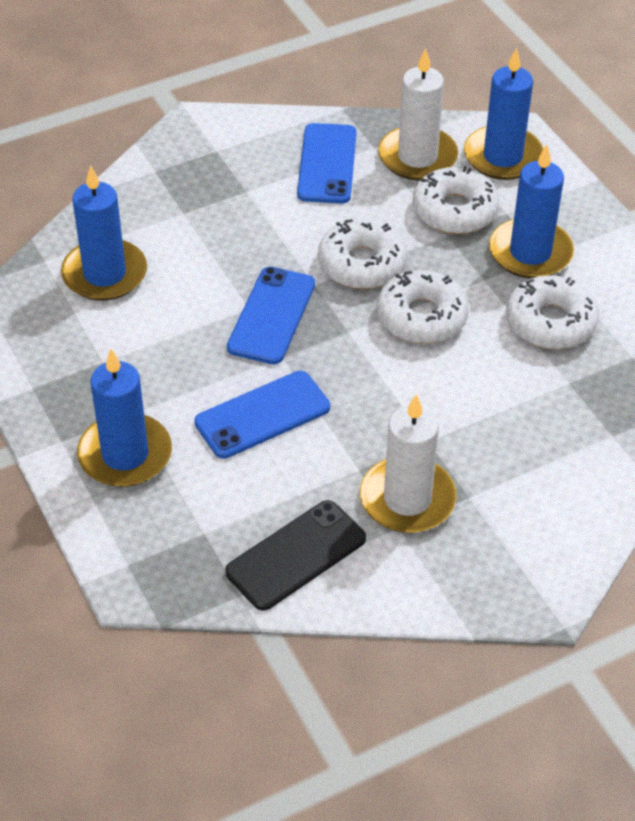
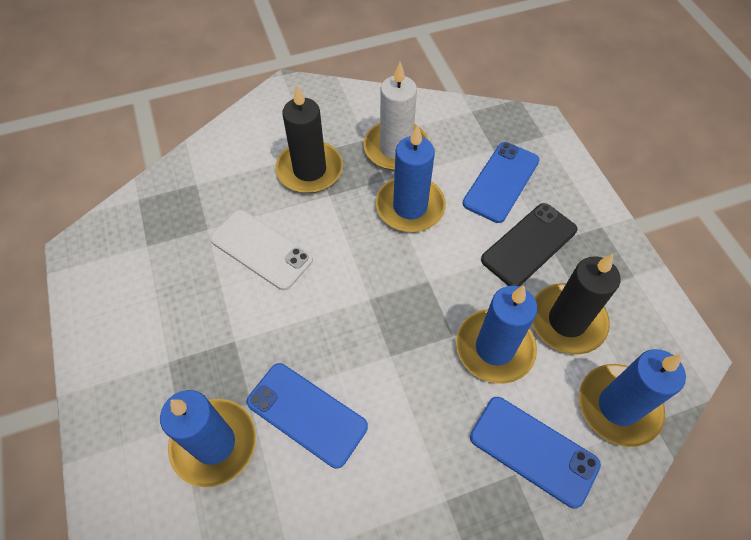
black candle: none = 0 -> [276,85,343,193] [532,254,620,354] = 2
white candle: [360,394,456,533] [378,48,458,180] = 2 -> [363,62,428,171] = 1
white donut: [318,219,407,289] [376,270,469,344] [412,166,499,234] [506,275,599,350] = 4 -> none = 0
white phone: none = 0 -> [210,210,313,290] = 1

